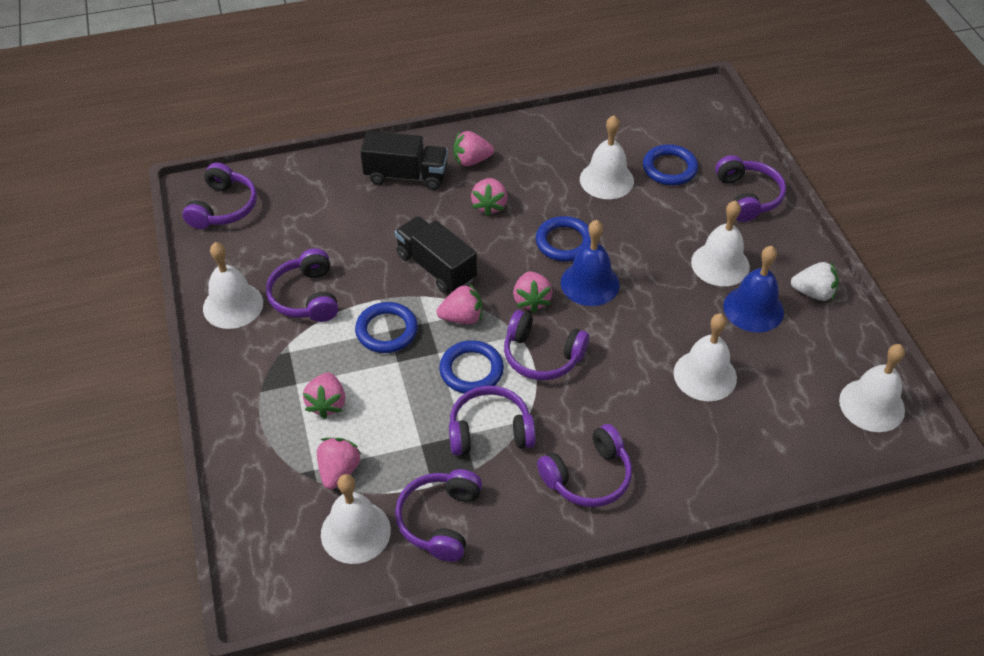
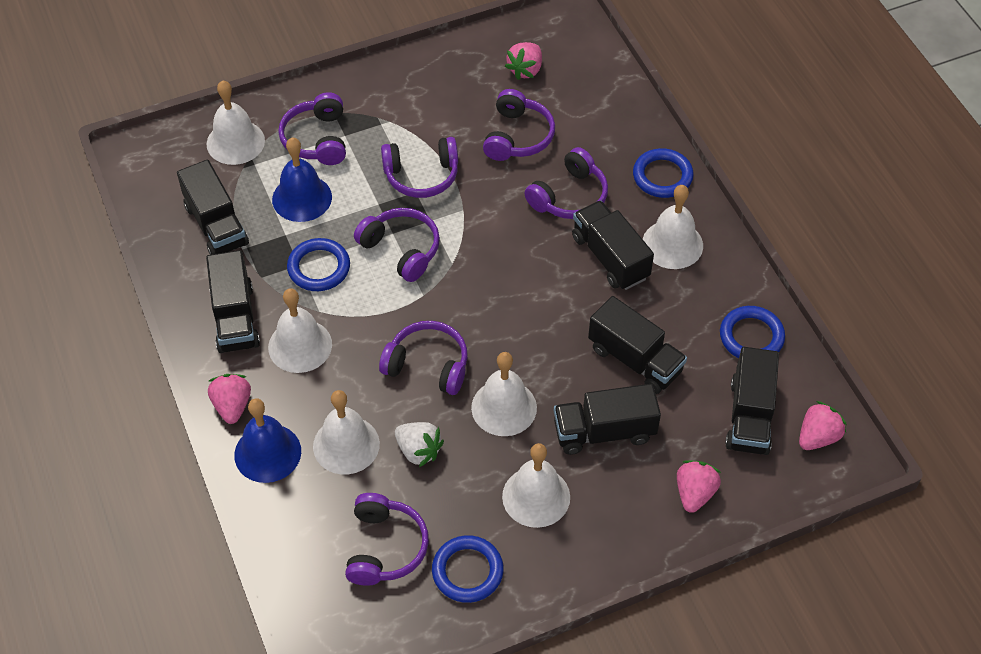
black truck: [360,131,448,190] [395,216,477,293] = 2 -> [177,160,249,255] [206,250,260,353] [554,384,661,455] [572,200,654,290] [588,296,687,394] [725,347,779,455] = 6
pink strawberry: [303,373,345,419] [317,438,361,489] [437,283,482,324] [453,131,494,166] [471,178,507,216] [513,272,553,313] = 6 -> [208,374,251,424] [505,42,542,80] [677,460,721,513] [799,401,847,450] = 4

